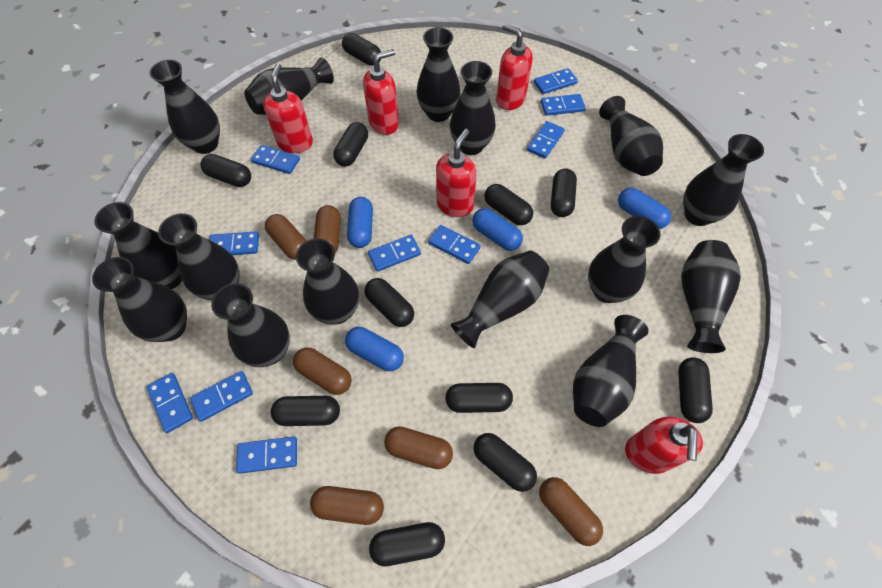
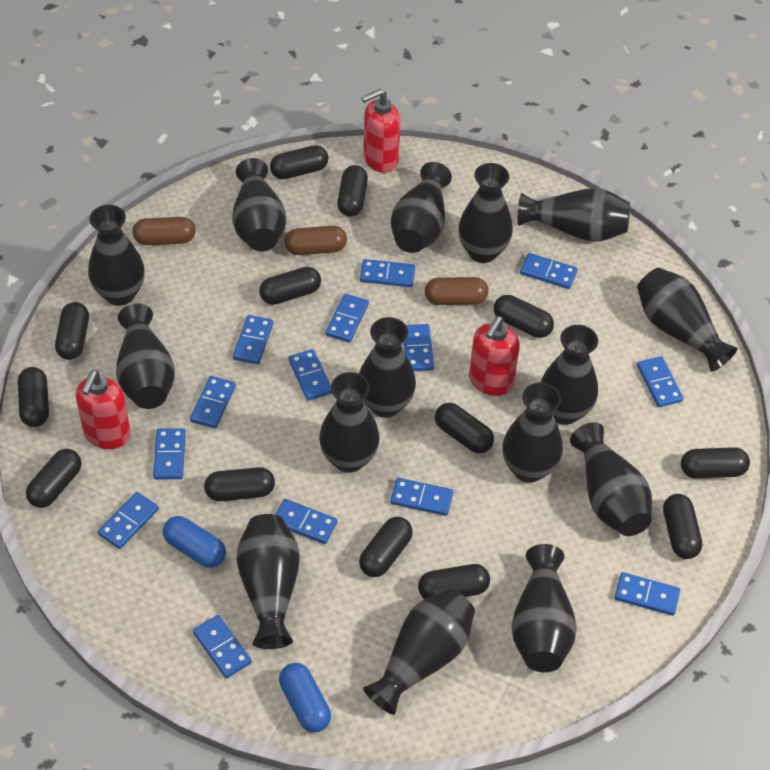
black capsule: [200,154,251,187] [271,396,340,426] [333,122,368,166] [342,33,381,66] [364,278,414,327] [369,522,445,566] [445,383,513,413] [473,433,537,492] [484,184,533,225] [551,169,577,217] [678,357,713,423] = 11 -> [18,367,49,427] [26,449,81,508] [55,302,89,360] [204,467,275,501] [259,267,321,305] [270,145,328,179] [337,165,368,217] [359,517,413,577] [418,564,490,599] [435,403,494,454] [494,295,554,338] [663,494,702,559] [681,447,750,479] = 13
blue capsule: [345,327,404,371] [347,197,373,248] [472,208,523,251] [618,188,671,229] = 4 -> [163,516,226,568] [279,663,331,733] = 2
blue domino: [147,373,193,433] [190,371,253,422] [209,231,259,255] [236,436,297,474] [251,145,300,174] [368,235,421,272] [428,225,481,264] [527,121,565,159] [534,68,578,94] [541,94,586,116] = 10 -> [98,492,159,549] [153,428,186,479] [190,376,236,428] [193,615,252,678] [233,315,273,364] [275,499,337,544] [288,349,332,401] [325,294,369,343] [360,259,415,287] [390,478,453,516] [404,324,434,371] [520,253,578,289] [615,572,680,616] [637,356,684,407] = 14
brown capsule: [265,214,306,260] [293,348,352,395] [310,486,384,525] [314,205,341,253] [384,426,453,469] [539,477,603,546] = 6 -> [132,217,196,245] [284,226,347,255] [425,277,489,305] = 3
red soap dispenser: [263,64,313,153] [363,49,399,135] [436,129,477,217] [496,24,533,110] [625,417,703,474] = 5 -> [76,370,131,449] [361,89,401,173] [469,316,520,396] = 3

